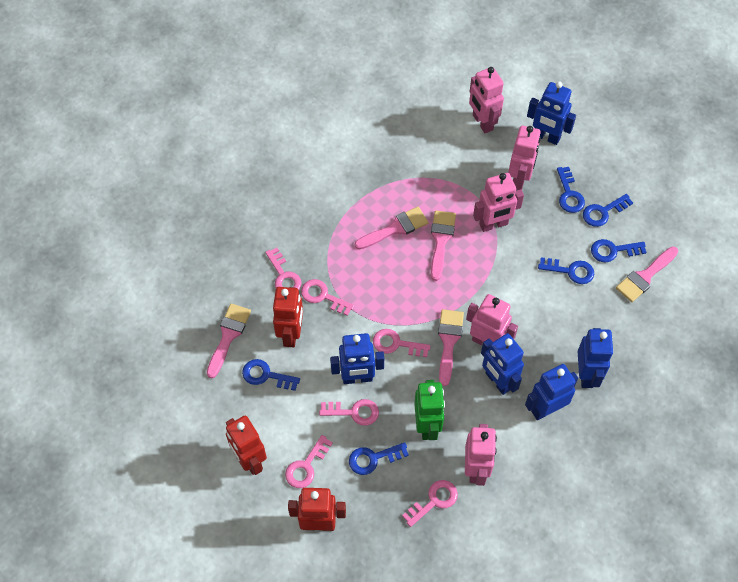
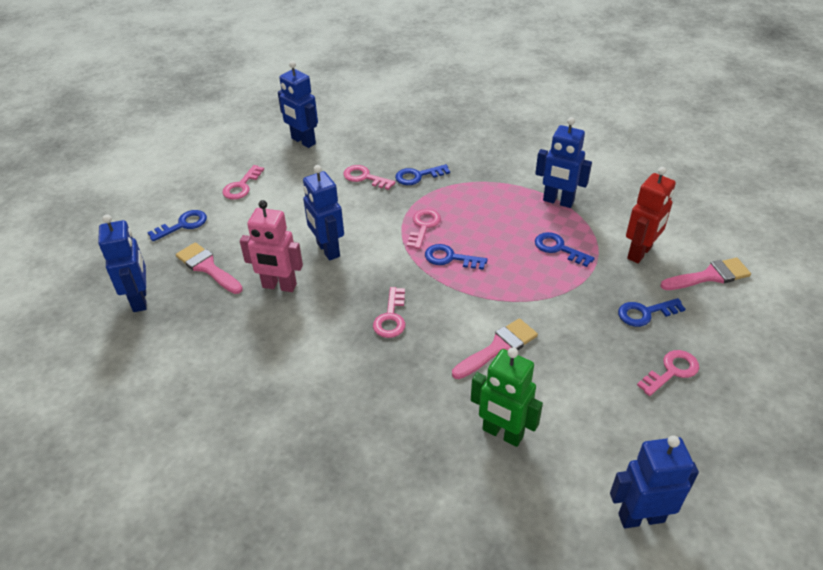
blue key: [242,359,300,391] [349,442,409,475] [538,257,594,284] [557,167,585,213] [583,194,633,227] [591,239,647,263] = 6 -> [147,210,207,241] [395,164,450,185] [425,244,488,270] [535,232,595,267] [618,298,686,327] = 5
pink brush: [207,303,251,378] [355,207,428,249] [431,210,456,281] [438,309,464,386] [616,246,678,302] = 5 -> [176,242,243,294] [452,318,538,379] [661,258,751,290] = 3
pink key: [265,248,302,290] [285,435,333,488] [301,279,354,316] [319,399,379,426] [373,329,431,357] [402,480,458,527] = 6 -> [222,165,264,200] [343,165,396,190] [373,287,406,338] [407,209,441,249] [637,350,699,396] = 5
pink robot: [465,424,497,486] [466,294,518,345] [469,67,504,133] [473,173,524,232] [508,126,541,190] = 5 -> [240,200,303,292] = 1
red robot: [226,415,267,475] [273,287,303,347] [288,488,346,531] = 3 -> [626,167,676,263] = 1

